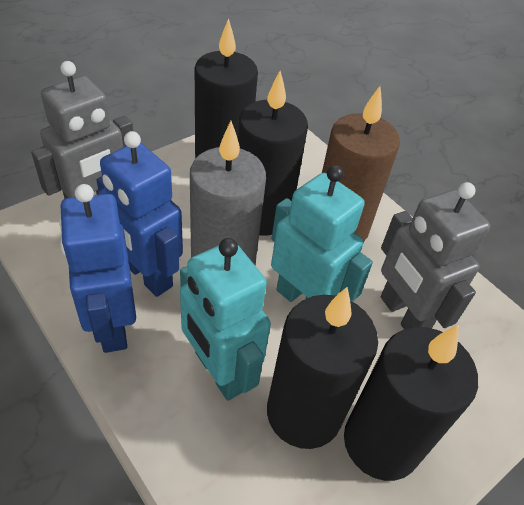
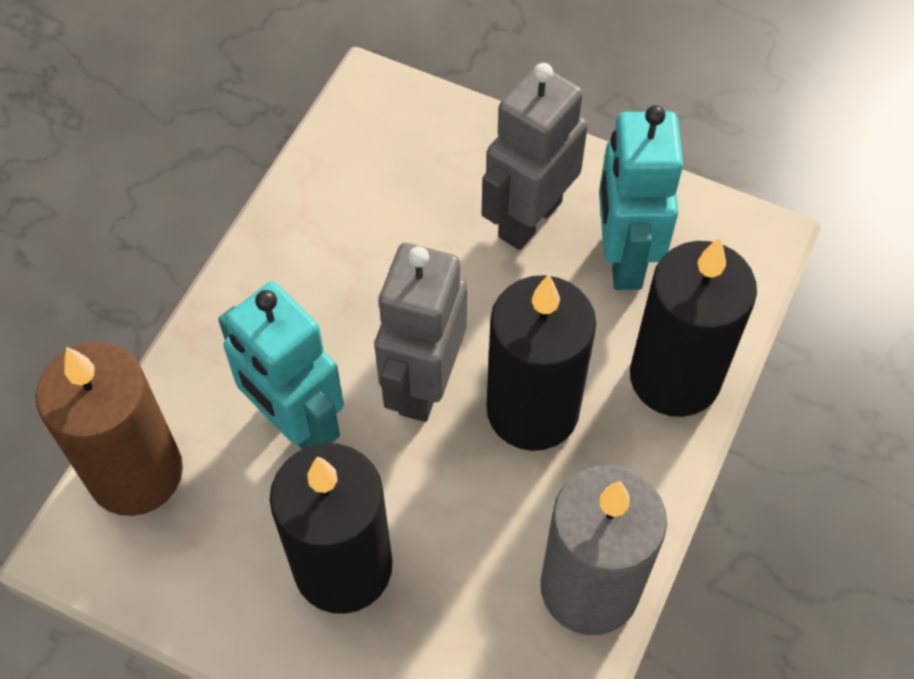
black candle: [195,18,258,159] [238,71,308,236] [267,287,378,449] [344,324,478,481] = 4 -> [270,443,392,614] [486,275,596,451] [630,238,757,417] = 3
blue robot: [59,184,136,353] [97,131,183,297] = 2 -> none = 0

